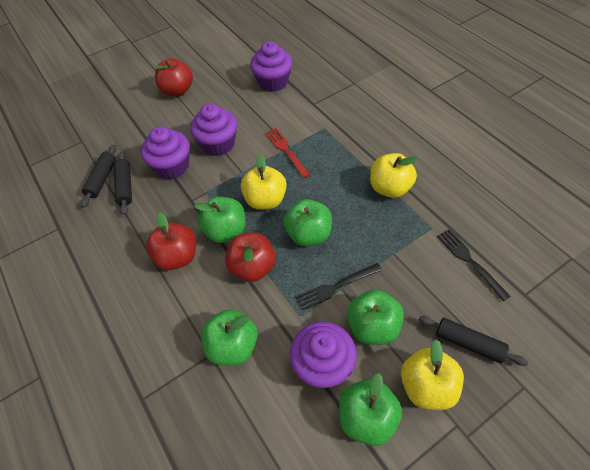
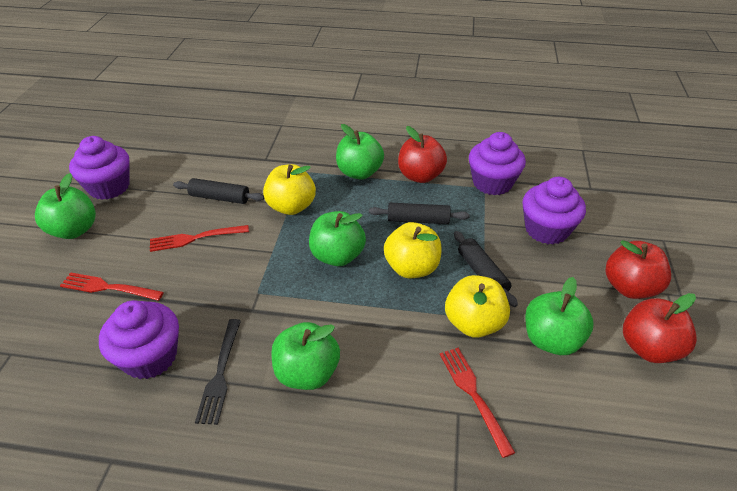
black fork: [295,263,382,311] [437,229,511,301] = 2 -> [195,319,241,425] = 1
red fork: [265,128,310,178] = 1 -> [60,273,164,301] [150,225,249,252] [440,348,515,458] = 3

